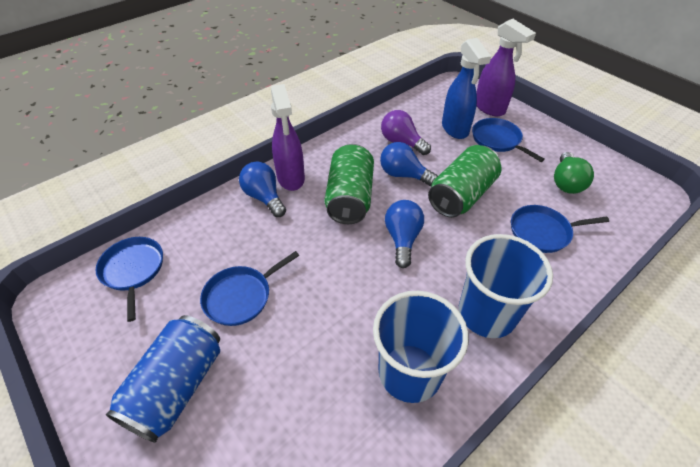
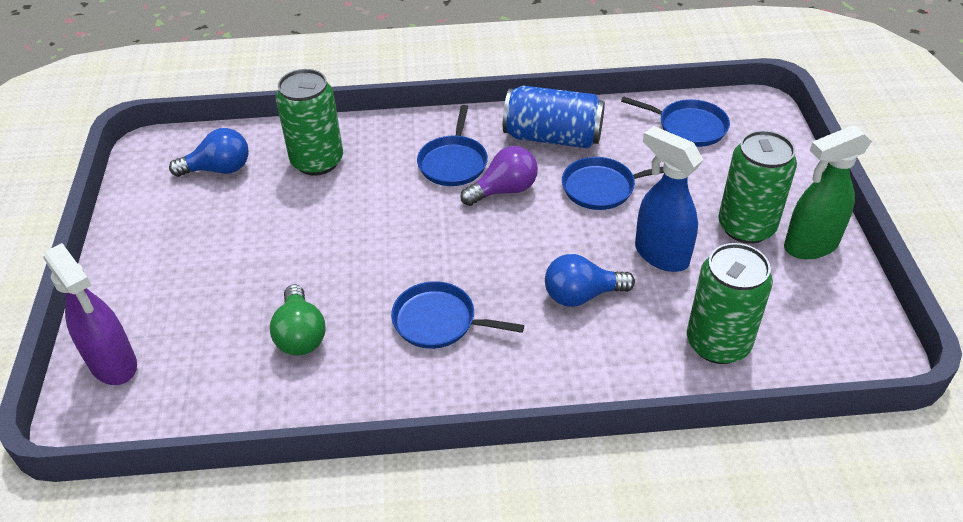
blue cup: [373,291,469,403] [459,234,553,338] = 2 -> none = 0
blue light bulb: [239,162,286,217] [380,142,438,186] [385,200,424,268] = 3 -> [169,128,249,177] [545,254,635,307] = 2
green can: [324,144,374,224] [428,145,502,218] = 2 -> [276,69,343,176] [687,243,773,364] [718,130,797,244] = 3
green spray bottle: none = 0 -> [784,125,872,259] = 1
purple spray bottle: [271,84,305,191] [476,19,536,116] = 2 -> [43,243,137,385] = 1

